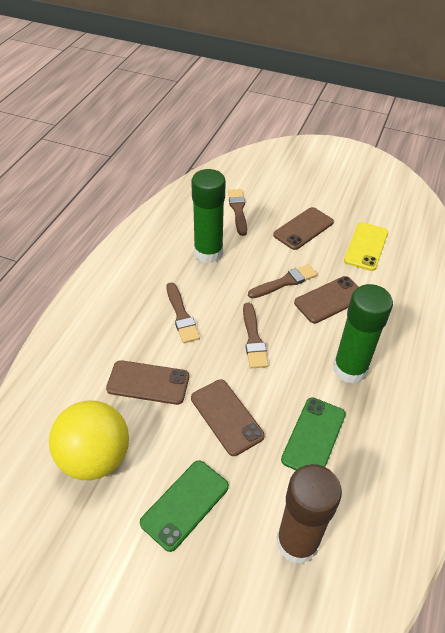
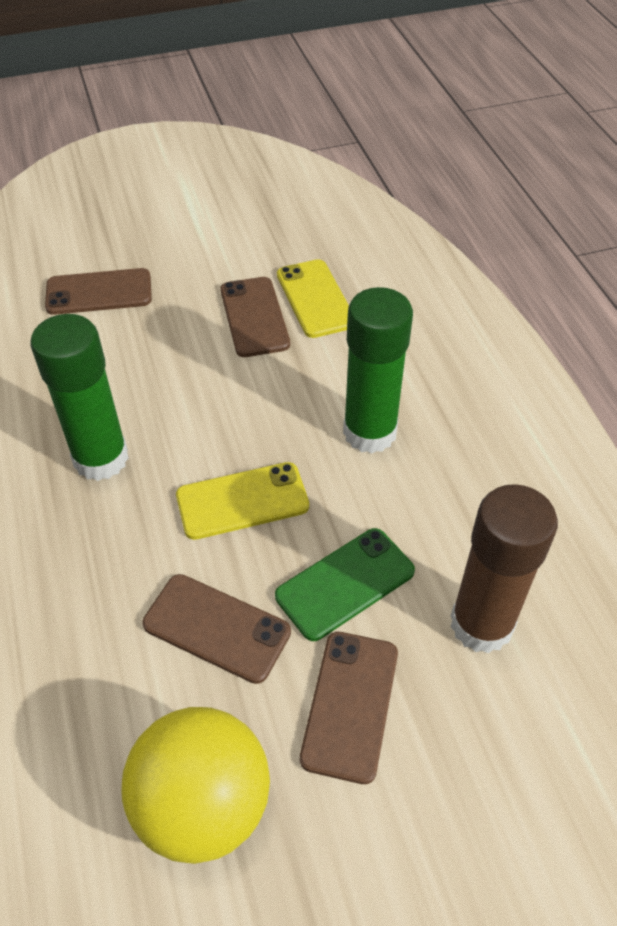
brown brush: [167,282,200,343] [228,189,247,236] [243,303,268,368] [248,264,317,299] = 4 -> none = 0
green phone: [140,460,229,552] [281,397,346,470] = 2 -> [275,528,415,641] = 1
yellow phone: [344,222,388,271] = 1 -> [176,462,309,540] [277,259,349,338] = 2

